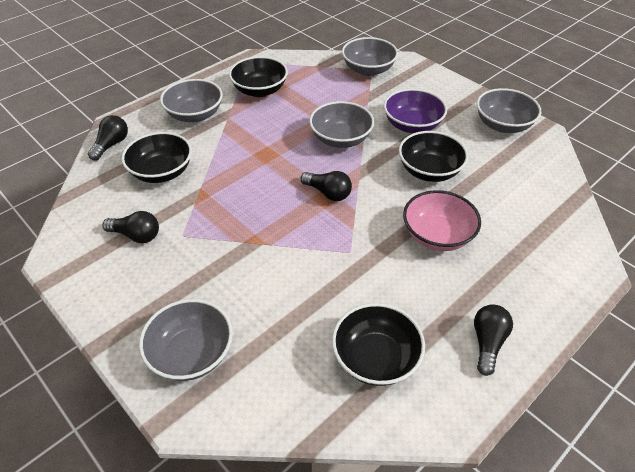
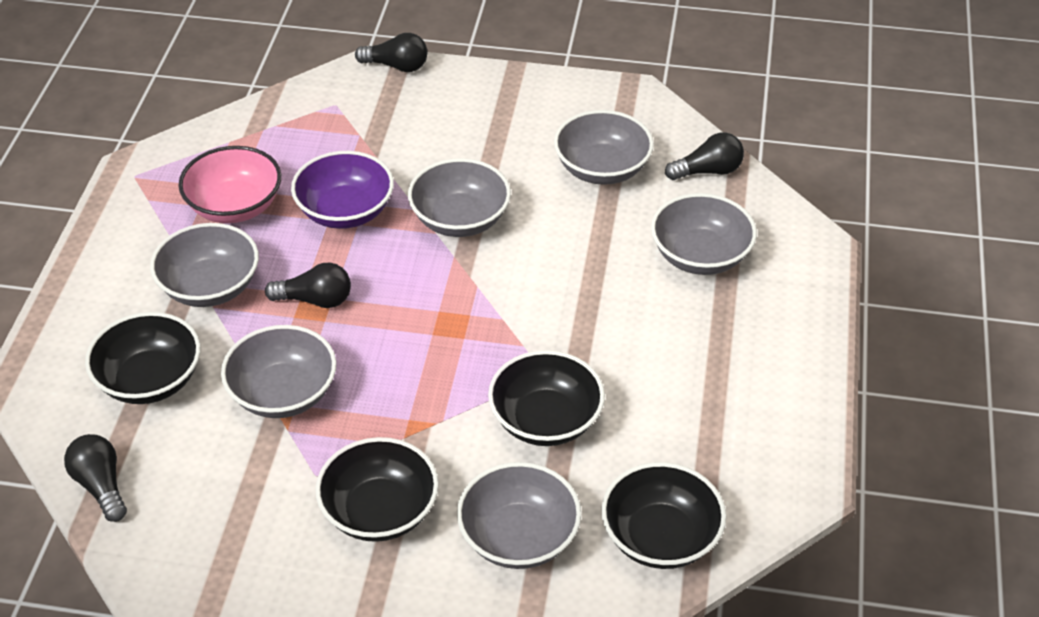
grey bowl: [139,299,233,381] [160,79,223,122] [309,101,374,148] [342,37,398,76] [477,88,541,133] = 5 -> [150,223,259,307] [221,325,336,418] [408,158,511,237] [457,462,581,569] [554,110,654,185] [651,193,757,275] = 6

